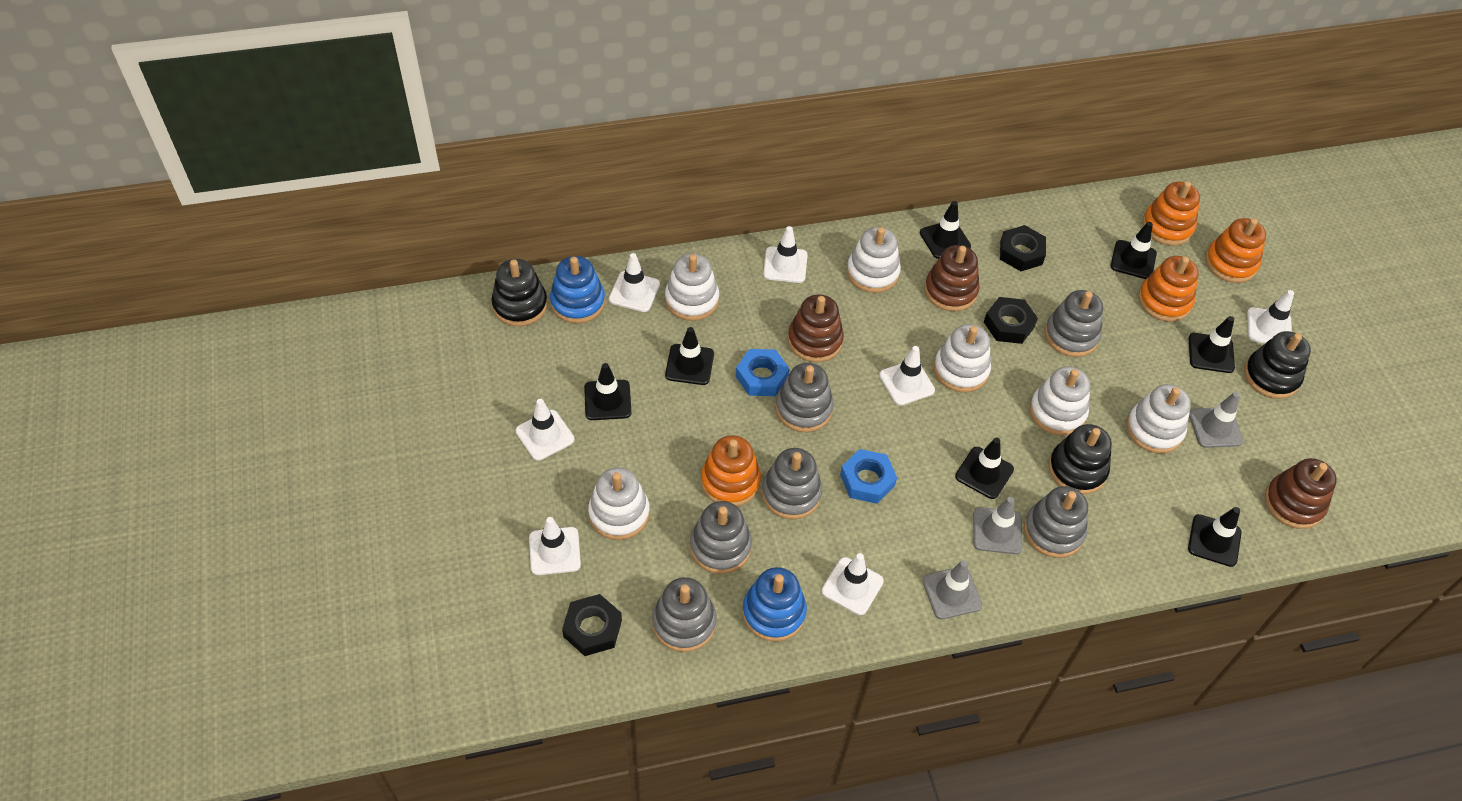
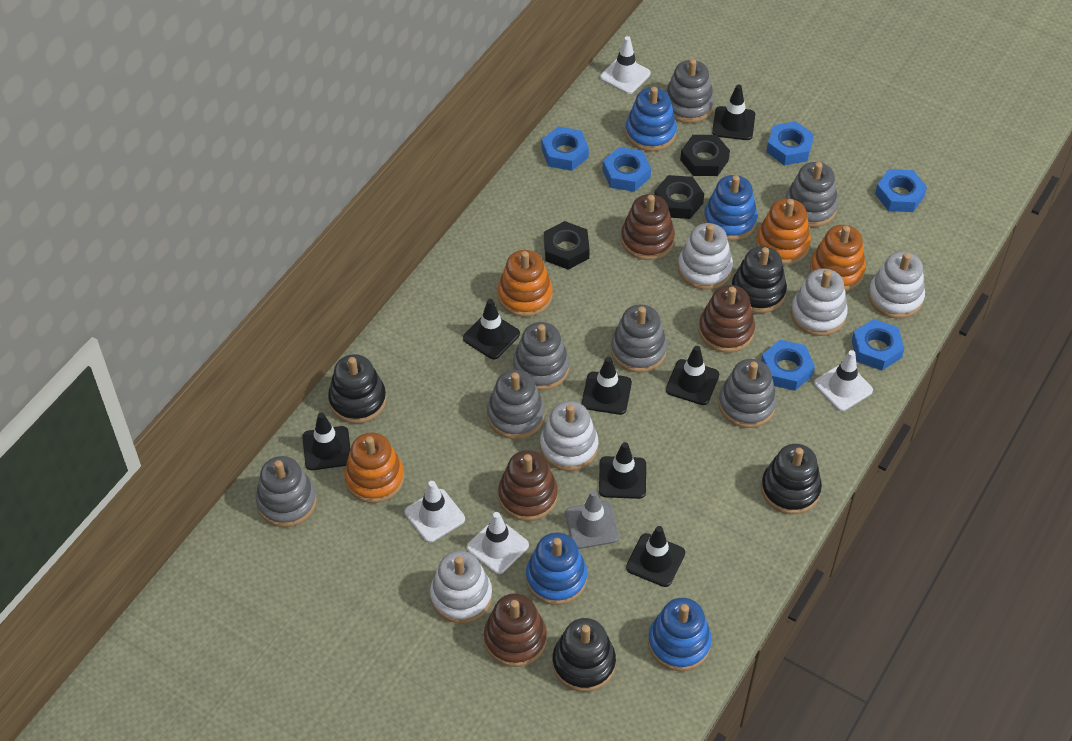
black stacking toy: [491,259,548,326] [1049,424,1112,494] [1244,331,1311,399] = 3 -> [328,354,386,424] [552,618,616,692] [732,246,787,313] [761,444,822,514] = 4
blue nut: [736,349,790,396] [840,449,897,504] = 2 -> [542,126,589,171] [603,147,651,192] [761,340,815,391] [766,121,814,165] [852,319,905,370] [875,169,927,212] = 6
blue stacking toy: [550,256,605,324] [742,567,807,642] = 2 -> [526,532,587,605] [625,87,677,151] [648,598,712,671] [704,175,758,241] = 4
brown stacking toy: [788,294,844,362] [925,245,980,311] [1265,458,1337,529] = 3 -> [484,593,547,667] [498,450,558,521] [621,194,675,260] [699,285,755,353] = 4
grey stacking toy: [652,577,717,652] [690,501,752,574] [762,448,822,519] [776,363,834,432] [1024,486,1088,558] [1045,290,1103,357] = 6 -> [256,456,317,527] [487,370,545,439] [513,322,570,391] [611,304,667,373] [665,59,714,123] [718,359,777,428] [785,162,838,227] = 7
grey traffic cone: [922,560,982,619] [973,497,1022,554] [1189,392,1243,448] = 3 -> [565,490,619,549] = 1
white stacking toy: [588,468,650,540] [665,254,719,321] [847,227,901,293] [934,324,991,392] [1030,366,1090,436] [1126,384,1191,453] = 6 -> [430,551,492,623] [540,401,598,471] [678,223,733,290] [791,268,848,336] [868,251,925,319] = 5
white traffic cone: [516,399,575,461] [529,517,581,575] [609,253,660,312] [763,226,808,283] [821,553,884,615] [879,346,935,406] [1247,290,1294,343] = 7 -> [405,481,465,542] [467,512,529,574] [600,36,651,94] [814,350,873,411] = 4

